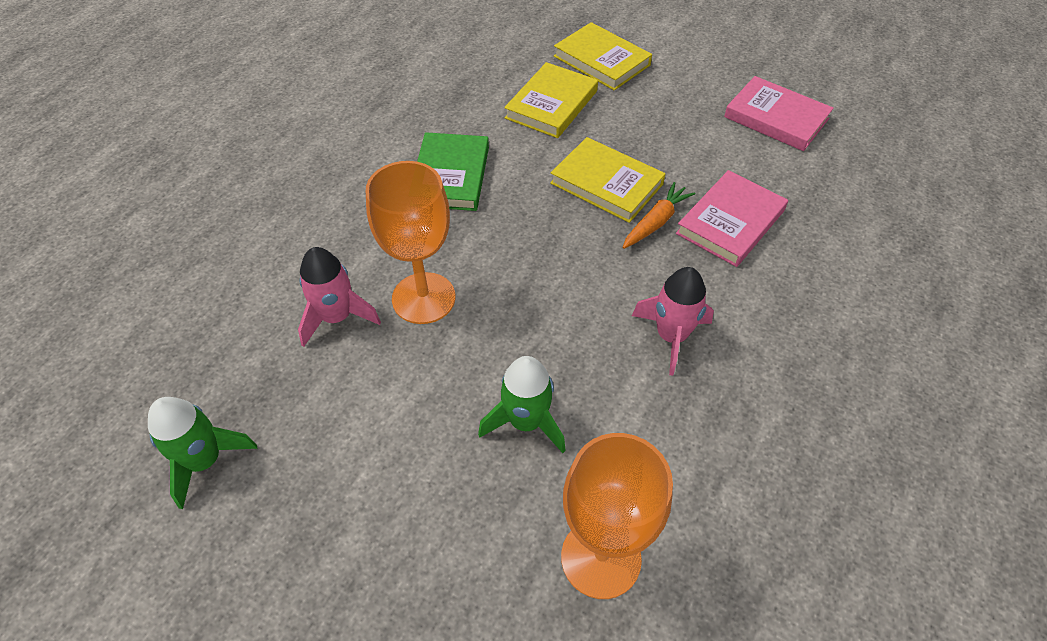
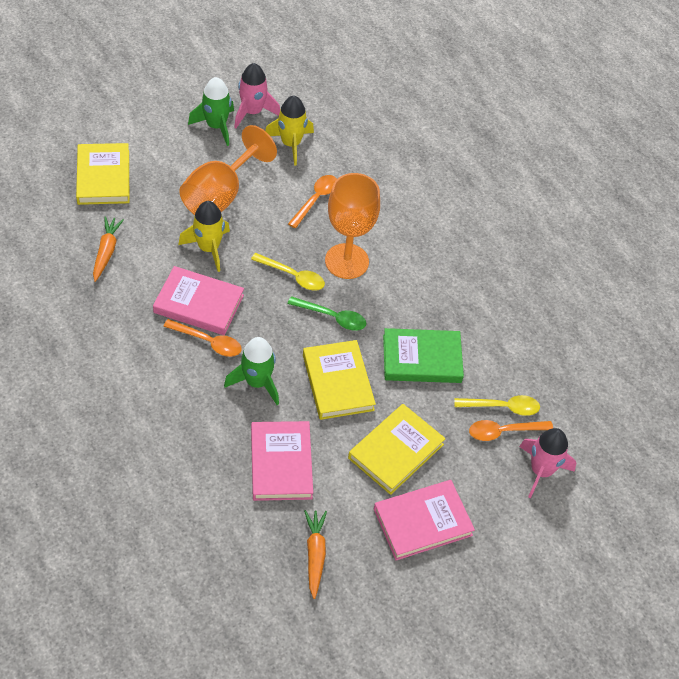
green spoon: none = 0 -> [288,296,366,331] = 1
orange carrot: [622,182,695,249] = 1 -> [93,216,124,282] [304,510,327,599] = 2
orange spoon: none = 0 -> [163,319,242,357] [288,175,337,228] [469,420,553,441] = 3
pink book: [676,170,788,267] [724,76,834,151] = 2 -> [153,266,244,335] [251,421,313,501] [374,480,475,560] = 3
yellow rocket: none = 0 -> [178,201,230,272] [265,96,314,166] = 2
yellow spoon: none = 0 -> [251,253,325,291] [454,395,540,416] = 2

